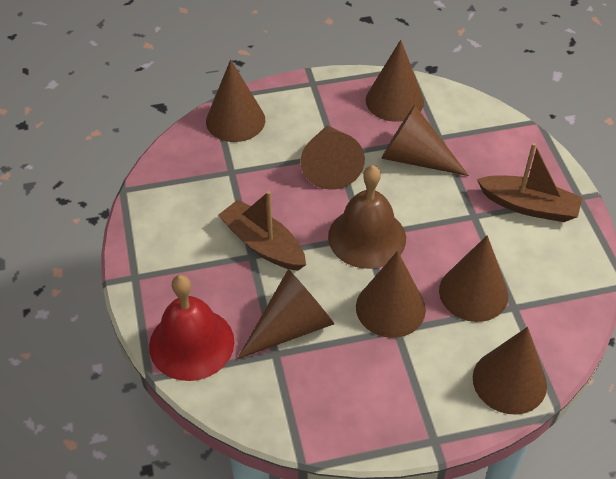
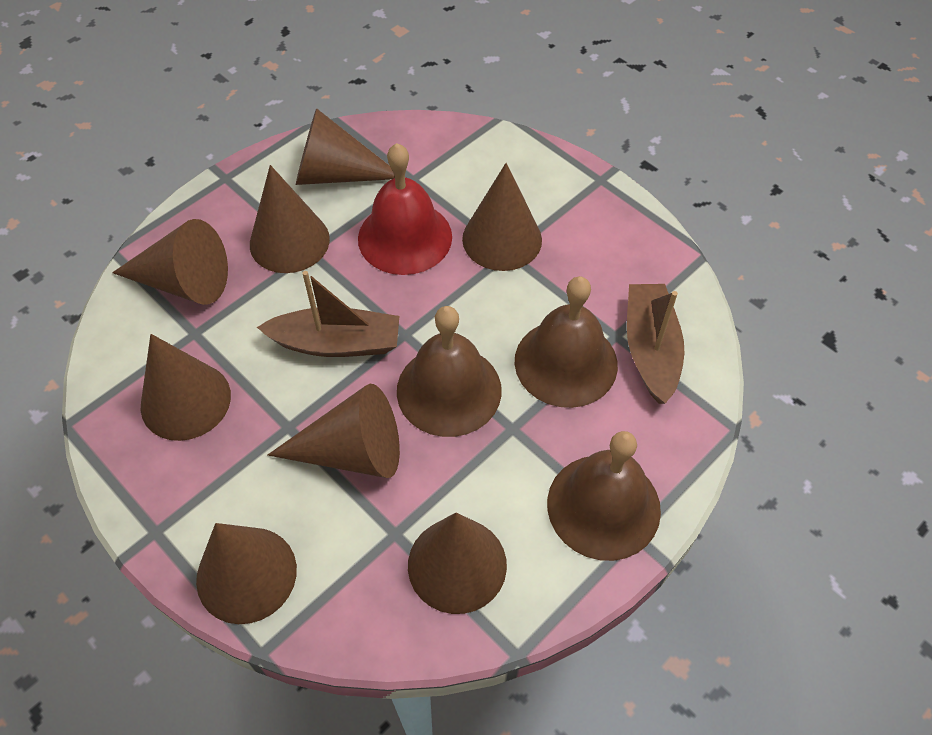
brown bell: [328,165,406,269] = 1 -> [397,306,502,437] [514,276,618,408] [547,431,661,561] = 3

